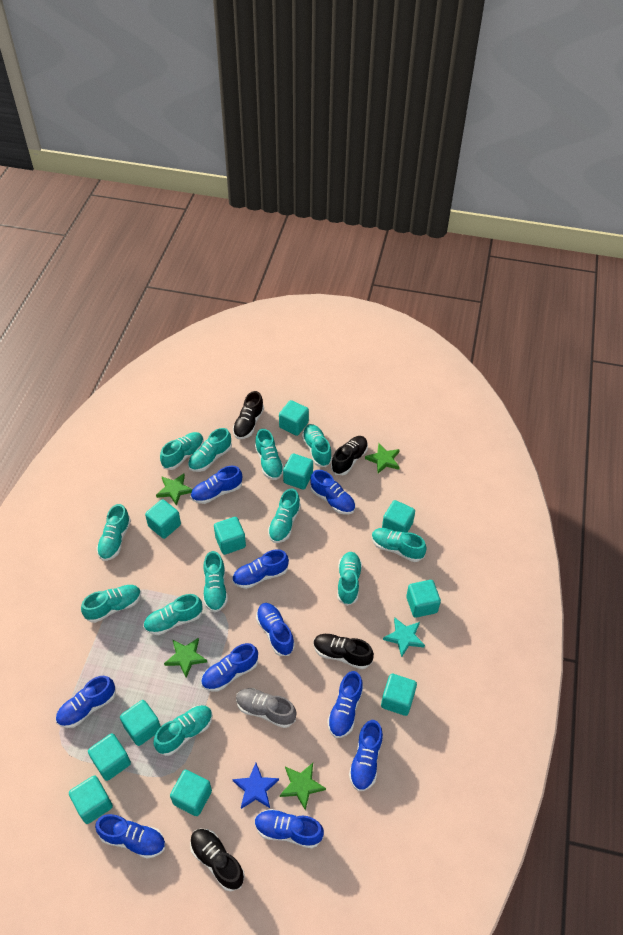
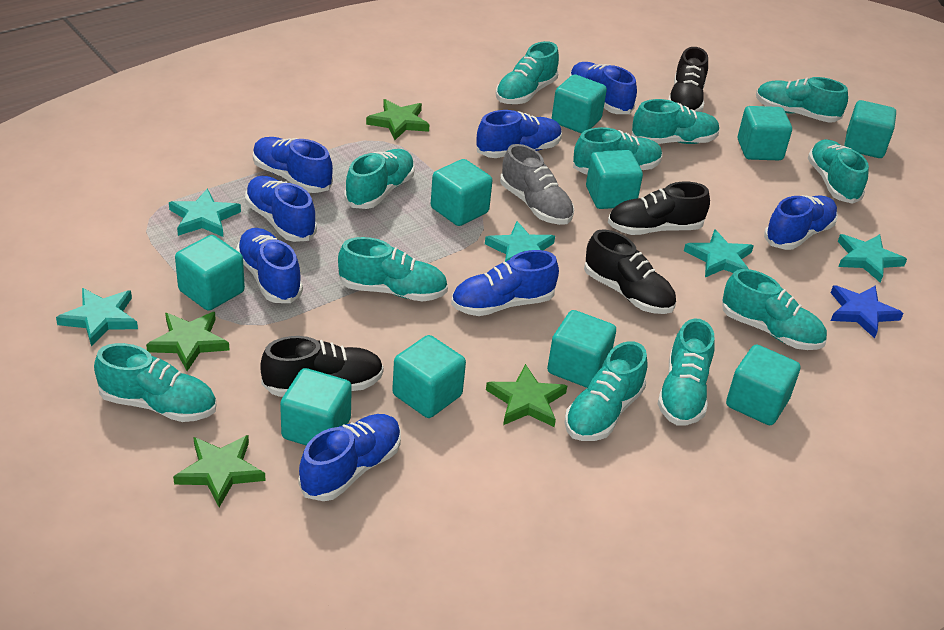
blue shoe: [56,676,116,728] [95,814,165,859] [191,466,242,504] [201,643,258,692] [232,549,289,589] [255,809,324,848] [256,603,295,656] [310,470,355,514] [327,671,363,738] [349,720,383,791] = 10 -> [236,228,303,303] [245,176,317,242] [253,137,333,193] [298,414,401,501] [451,250,559,316] [477,110,562,158] [569,62,637,114] [764,195,838,250] = 8
turquoise cube: [69,775,113,824] [88,733,131,781] [120,700,161,746] [145,499,181,539] [170,770,212,816] [214,517,246,555] [279,400,309,436] [283,454,313,490] [381,674,417,716] [382,500,415,533] [406,580,441,618] = 11 -> [175,235,245,311] [280,368,352,445] [392,335,466,418] [431,159,492,226] [547,310,616,388] [552,74,607,133] [586,150,643,209] [726,344,800,425] [738,106,792,160] [844,100,896,158] = 10
turquoise shoe: [81,585,141,623] [97,504,131,561] [143,594,203,635] [154,705,213,756] [160,432,204,470] [188,428,232,472] [203,551,228,612] [255,429,284,480] [268,489,301,543] [302,424,332,467] [337,552,362,606] [372,528,427,562] = 12 -> [94,343,216,422] [338,237,448,302] [344,149,415,209] [496,41,559,104] [565,341,648,441] [573,127,662,174] [631,99,720,144] [658,319,715,425] [722,269,827,350] [756,77,848,123] [808,139,869,204] = 11
turquoise star: [383,617,425,657] = 1 -> [56,288,138,347] [169,189,241,237] [485,221,555,262] [684,229,754,277] [838,234,907,283] = 5

